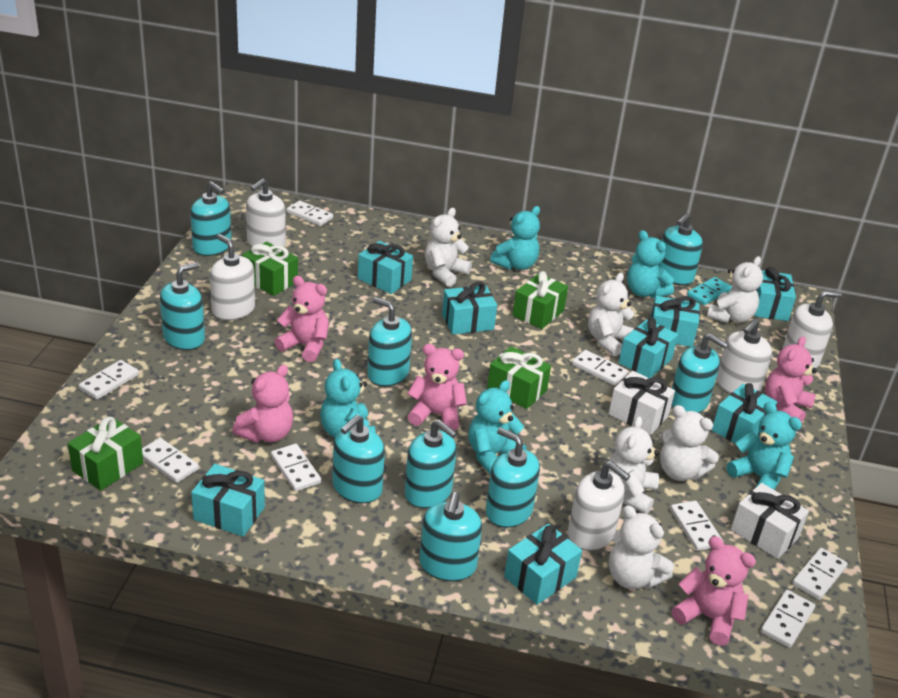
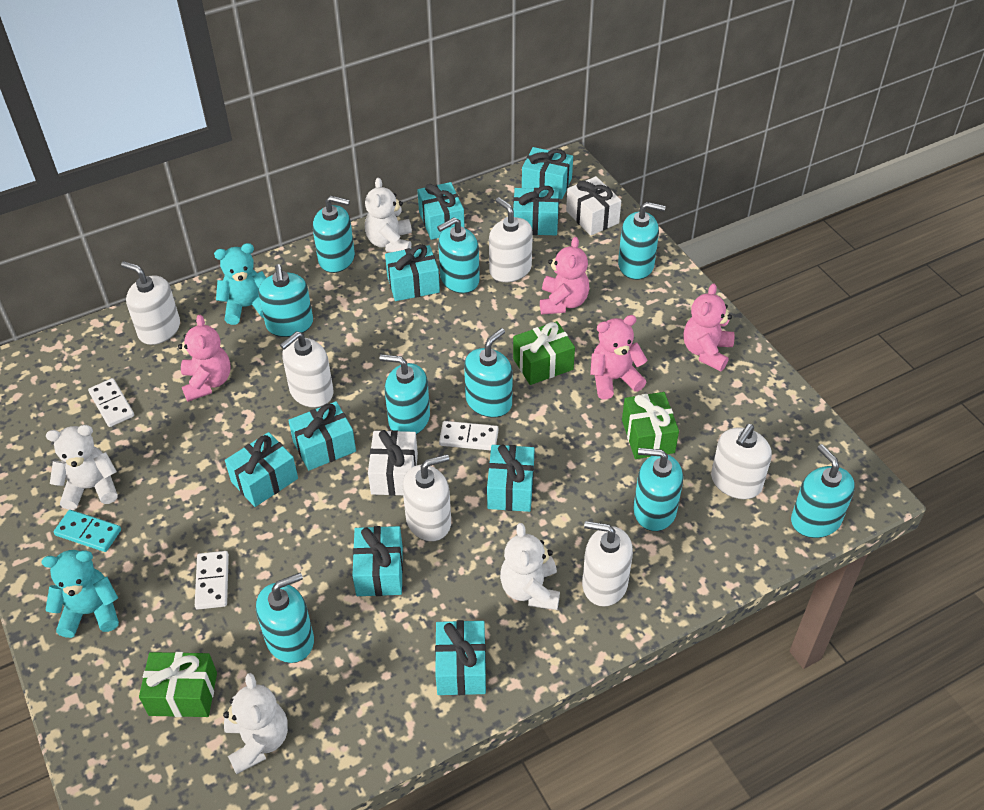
green gift: [68,417,144,491] [242,242,298,296] [487,346,551,409] [513,271,568,329] = 4 -> [139,652,217,717] [513,321,575,385] [622,392,679,459] = 3
pink teddy bear: [232,365,293,443] [274,276,329,362] [407,344,467,431] [672,536,756,646] [765,336,816,423] = 5 -> [178,315,231,402] [540,237,589,315] [590,315,648,399] [683,283,734,371] = 4
turquoise gift: [191,464,265,537] [358,241,413,294] [442,282,497,335] [504,524,582,605] [619,318,678,378] [651,296,700,347] [712,383,777,443] [754,267,796,321] = 8 -> [225,432,298,507] [288,401,356,471] [352,526,403,596] [385,244,440,301] [417,182,465,240] [435,620,486,695] [487,445,535,512] [513,186,559,235] [522,147,573,199] = 9
turquoise teddy bear: [320,359,375,437] [469,380,527,474] [490,206,540,270] [627,230,674,298] [727,402,802,490] = 5 -> [42,550,119,638] [214,243,266,325] = 2
white domino: [79,360,139,399] [142,438,199,483] [271,444,321,491] [287,201,333,226] [572,350,628,385] [670,501,724,551] [761,590,815,648] [792,548,848,600] = 8 -> [88,378,134,427] [195,551,229,609] [439,421,499,451] = 3
white soap dispenser: [210,234,255,320] [246,178,286,247] [568,461,630,551] [716,319,772,393] [783,291,842,368] = 5 -> [121,261,180,345] [280,331,334,408] [402,454,451,542] [489,197,533,282] [582,521,633,607] [711,424,772,499] = 6
white teddy bear: [425,208,472,287] [588,272,634,357] [608,416,659,514] [609,505,674,589] [660,405,719,481] [707,256,763,323] = 6 -> [46,425,118,510] [223,673,288,775] [365,178,412,253] [500,523,560,610] = 4

